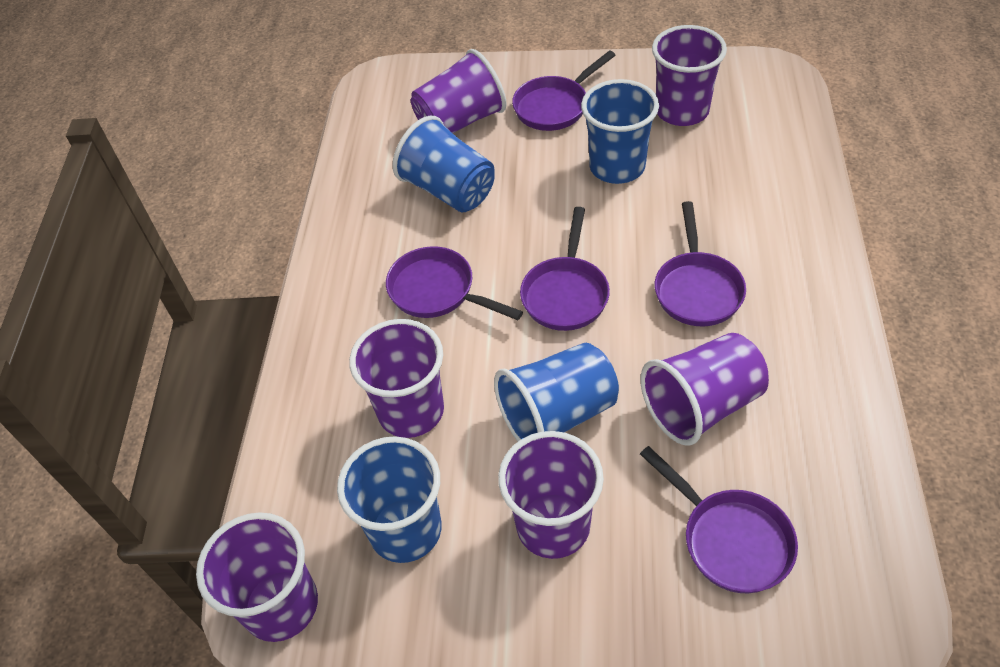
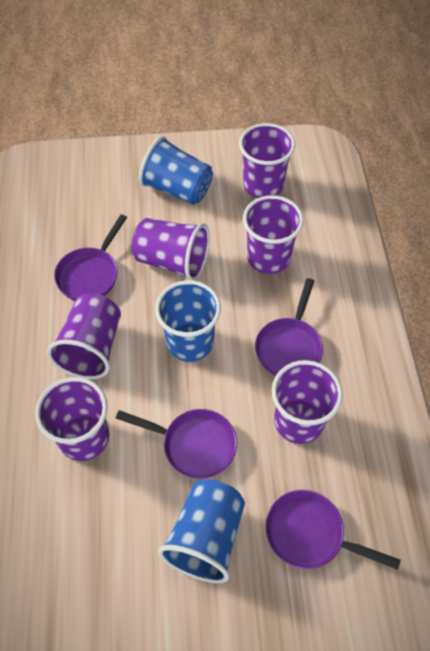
blue cup: [337,436,441,563] [392,116,495,212] [494,343,619,441] [581,79,659,184] = 4 -> [139,136,213,205] [155,280,221,362] [158,479,245,583] = 3
purple pan: [386,246,523,320] [512,51,615,131] [520,207,610,331] [640,446,798,593] [655,201,746,326] = 5 -> [54,214,127,301] [116,409,237,479] [255,278,323,376] [266,490,401,570] = 4

